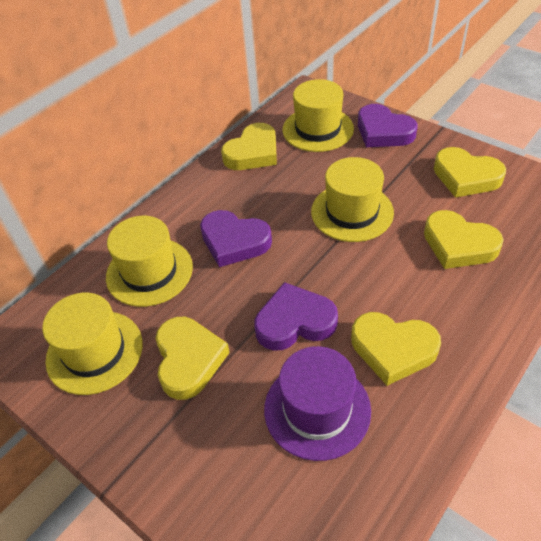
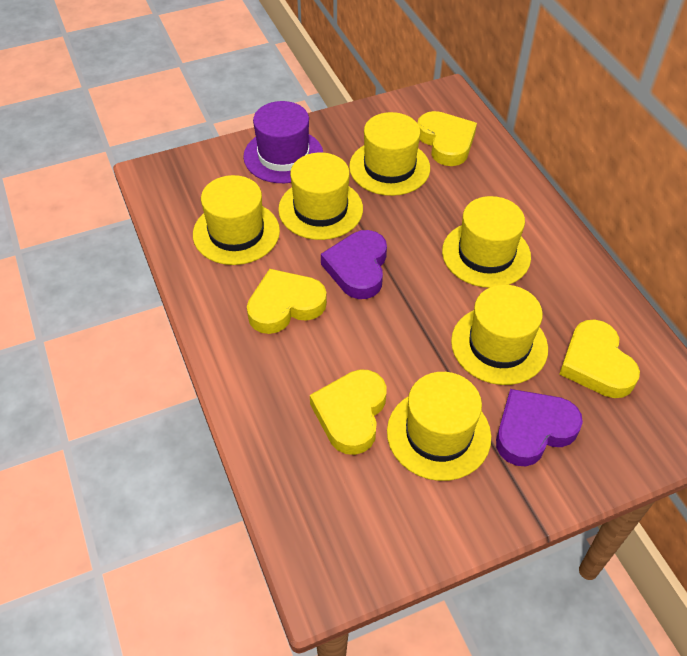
purple heart: [200,210,272,267] [254,282,338,351] [358,104,417,147] = 3 -> [321,230,387,299] [496,389,583,467] = 2
yellow hat: [42,293,143,395] [106,216,193,307] [283,79,354,152] [311,157,394,242] = 4 -> [193,175,280,265] [278,152,363,240] [349,112,430,196] [387,372,491,481] [442,196,531,288] [451,285,548,385] = 6
yellow heart: [156,317,230,400] [221,123,277,170] [351,312,441,386] [424,210,503,269] [434,147,506,198] = 5 -> [247,269,327,334] [310,369,386,455] [418,111,477,166] [559,319,640,398] = 4

